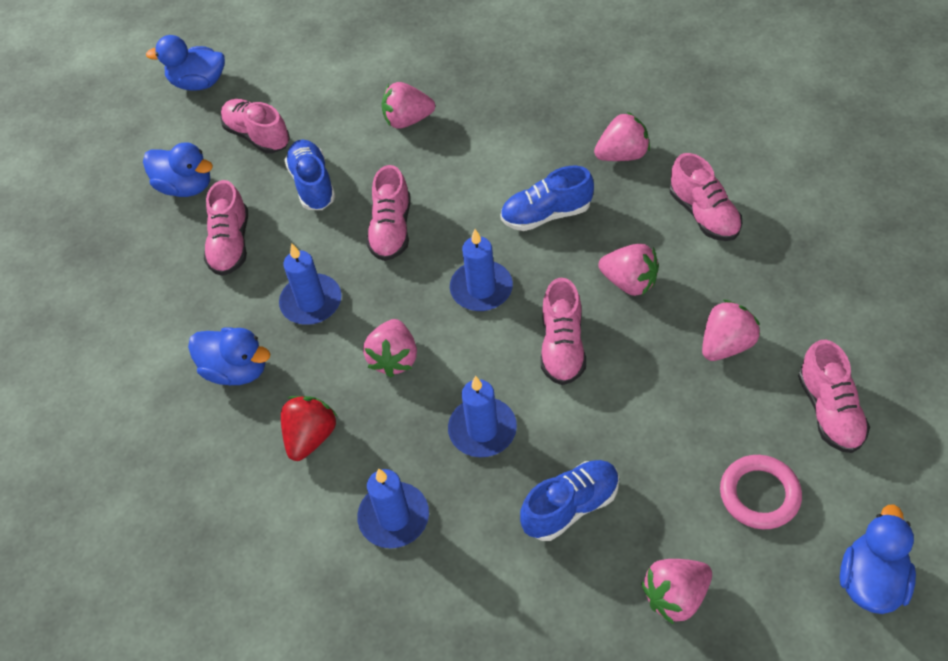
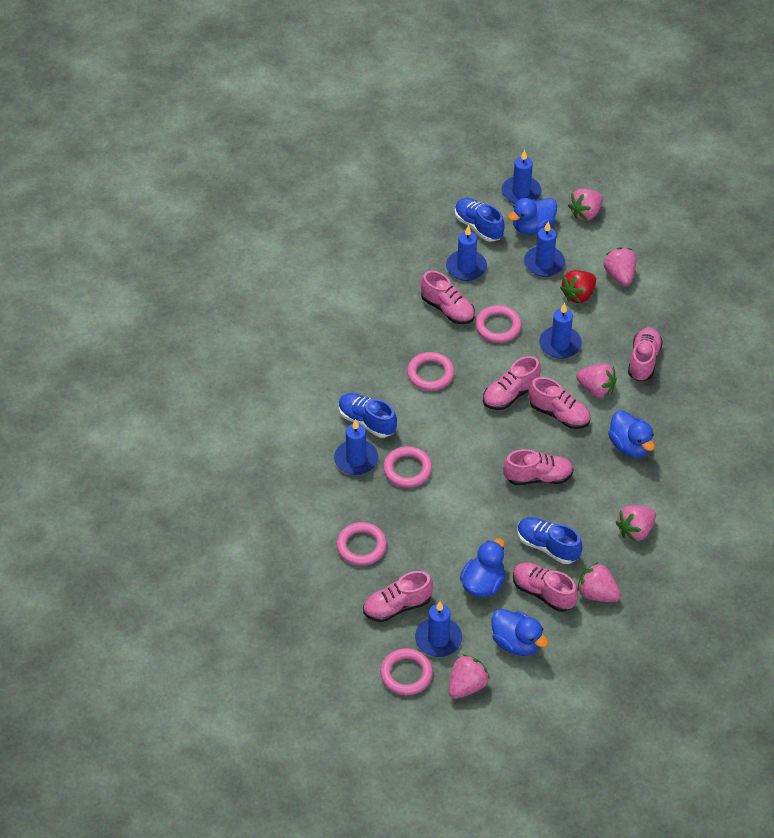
blue candle: [279,243,342,325] [357,468,429,548] [448,376,517,457] [450,229,513,311] = 4 -> [334,419,379,475] [415,601,462,657] [446,225,487,281] [502,150,542,204] [524,221,565,277] [539,303,582,359] = 6
pink ring: [720,455,802,529] = 1 -> [337,522,387,566] [380,648,433,695] [383,446,432,488] [407,352,454,391] [475,305,522,343] = 5
pink shoe: [204,180,248,276] [220,99,290,154] [366,165,410,261] [541,278,586,385] [670,153,742,241] [798,340,870,453] = 6 -> [363,571,433,622] [421,270,475,324] [483,356,541,410] [503,449,574,485] [513,563,578,612] [529,377,591,429] [628,327,663,381] = 7

